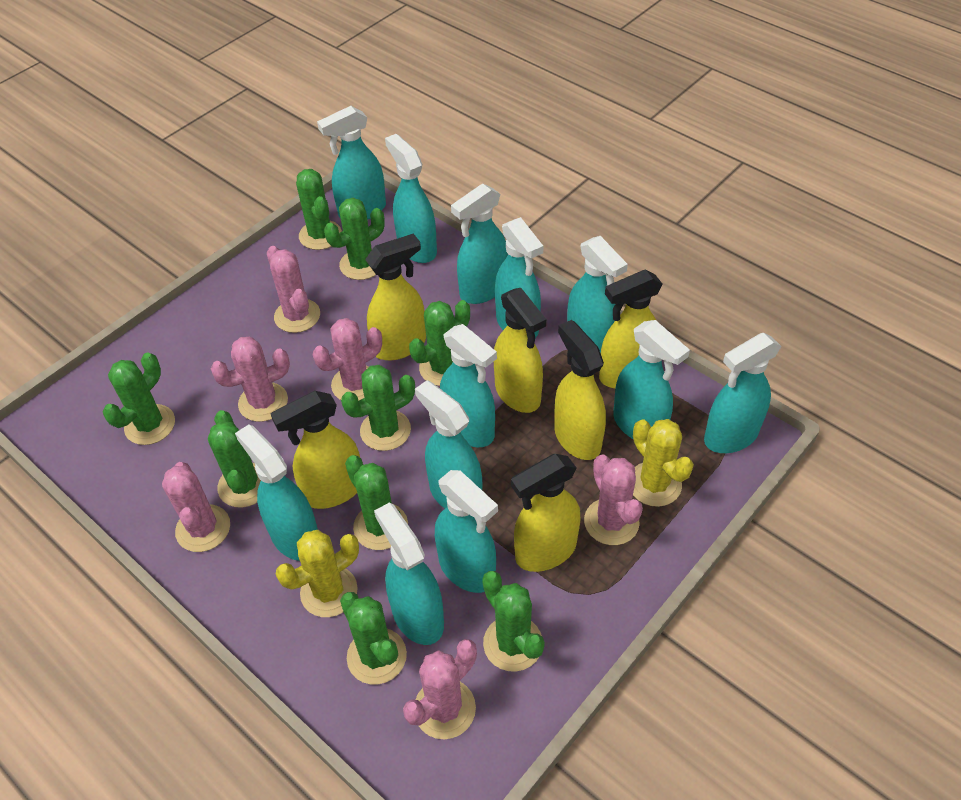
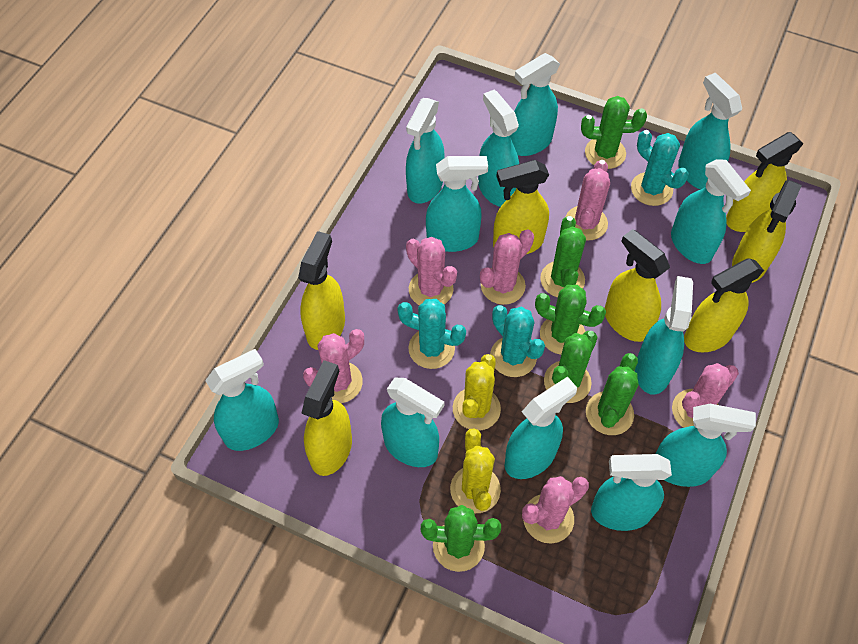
green cactus: [103,352,175,445] [208,410,261,508] [296,169,342,250] [324,198,385,280] [340,592,407,684] [341,365,415,451] [345,455,408,550] [409,300,470,386] [482,571,545,672] = 9 -> [421,505,501,572] [535,285,606,355] [540,216,586,298] [544,331,597,403] [581,96,647,169] [586,353,638,435] = 6
turquoise cactus: none = 0 -> [397,299,466,369] [490,305,545,377] [631,130,689,206] = 3
yellow spray bottle: [270,391,360,509] [365,234,426,360] [494,288,546,413] [511,454,581,572] [554,320,606,460] [599,269,663,388] = 6 -> [298,231,345,350] [301,360,352,476] [493,160,549,254] [605,229,670,342] [684,258,764,352] [726,132,804,232] [732,180,802,283] = 7

